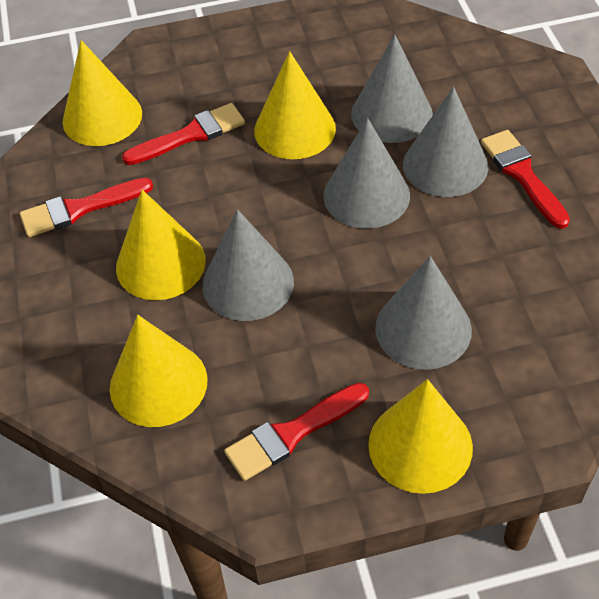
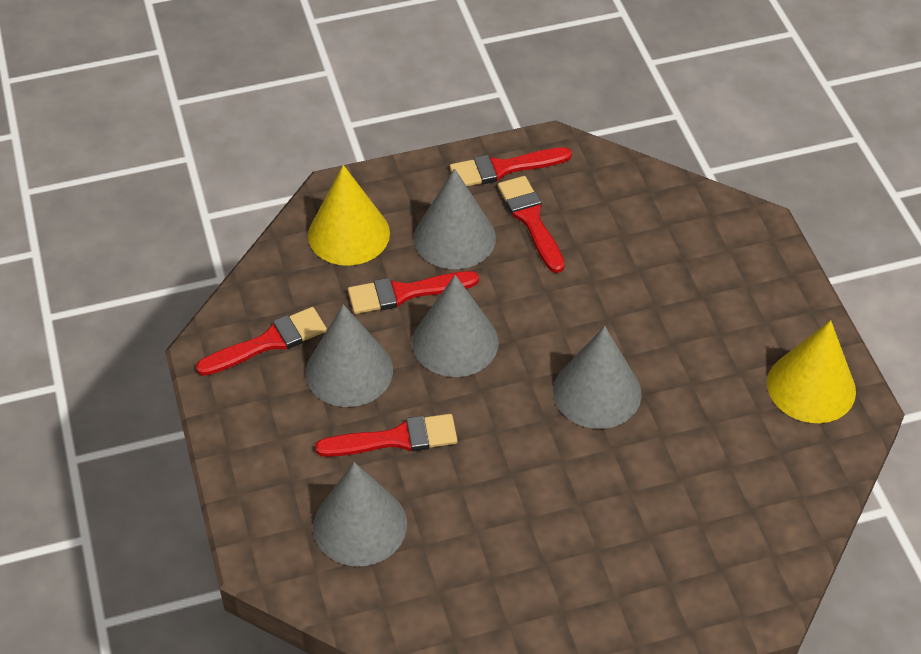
red brush: [20,178,153,237] [122,103,245,165] [224,383,369,481] [481,130,570,229] = 4 -> [196,307,327,376] [315,414,458,457] [348,271,479,314] [450,147,572,186] [498,176,565,273] = 5
yellow cone: [63,40,142,146] [110,315,208,427] [116,190,206,300] [254,51,336,159] [368,379,473,494] = 5 -> [308,165,390,266] [767,320,856,423] = 2

